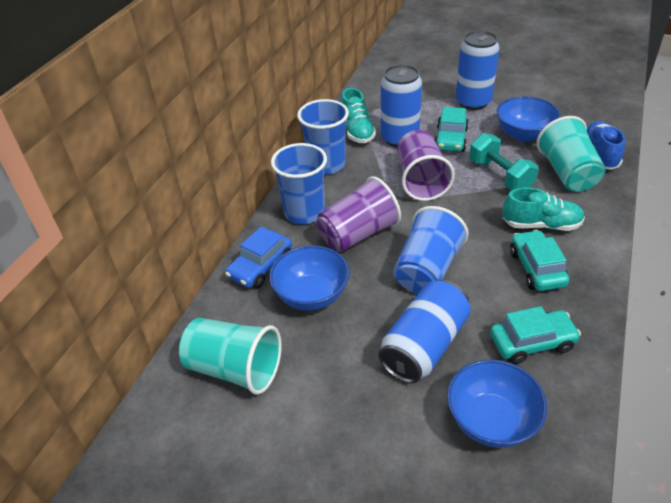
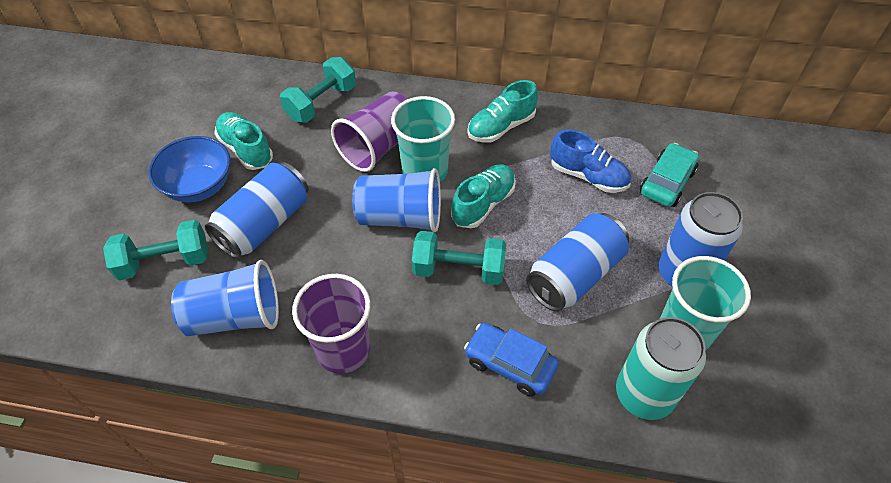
blue bowl: [269,245,350,311] [447,360,547,448] [497,96,561,142] = 3 -> [148,136,230,203] = 1
blue cup: [271,143,327,224] [297,99,349,175] [393,206,469,294] = 3 -> [171,260,279,336] [352,168,441,232] = 2
turquoise can: none = 0 -> [616,317,706,420] = 1
turquoise car: [434,107,469,152] [490,306,581,364] [510,230,569,291] = 3 -> [640,143,699,207] = 1
turquoise dumbbell: [469,133,538,191] = 1 -> [103,220,208,280] [280,57,356,123] [412,231,506,285] = 3
turquoise shoe: [341,88,376,143] [502,187,585,231] = 2 -> [214,112,273,170] [451,164,516,228] [467,80,538,143] = 3

